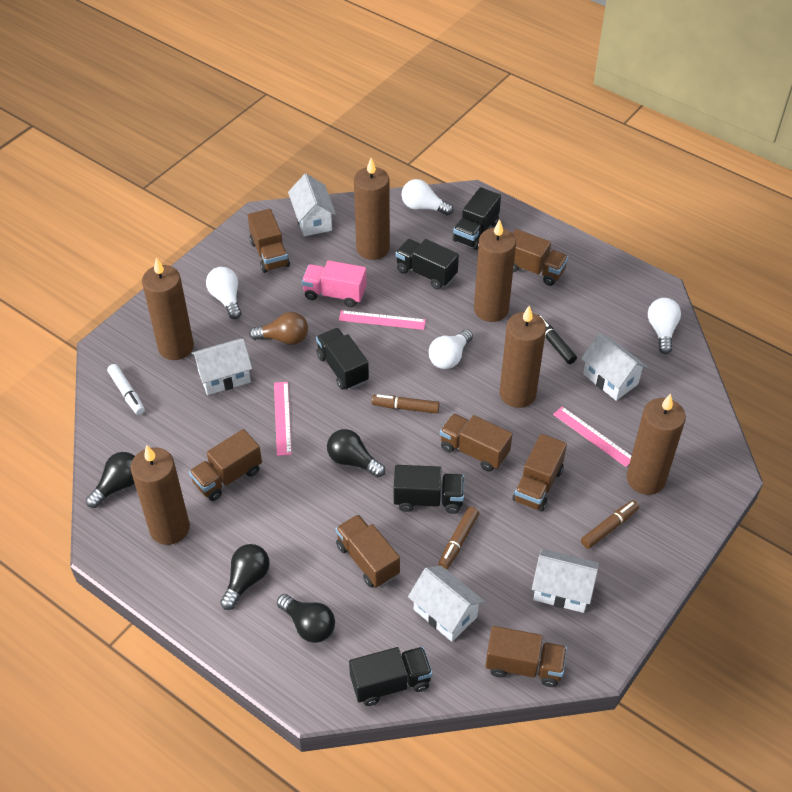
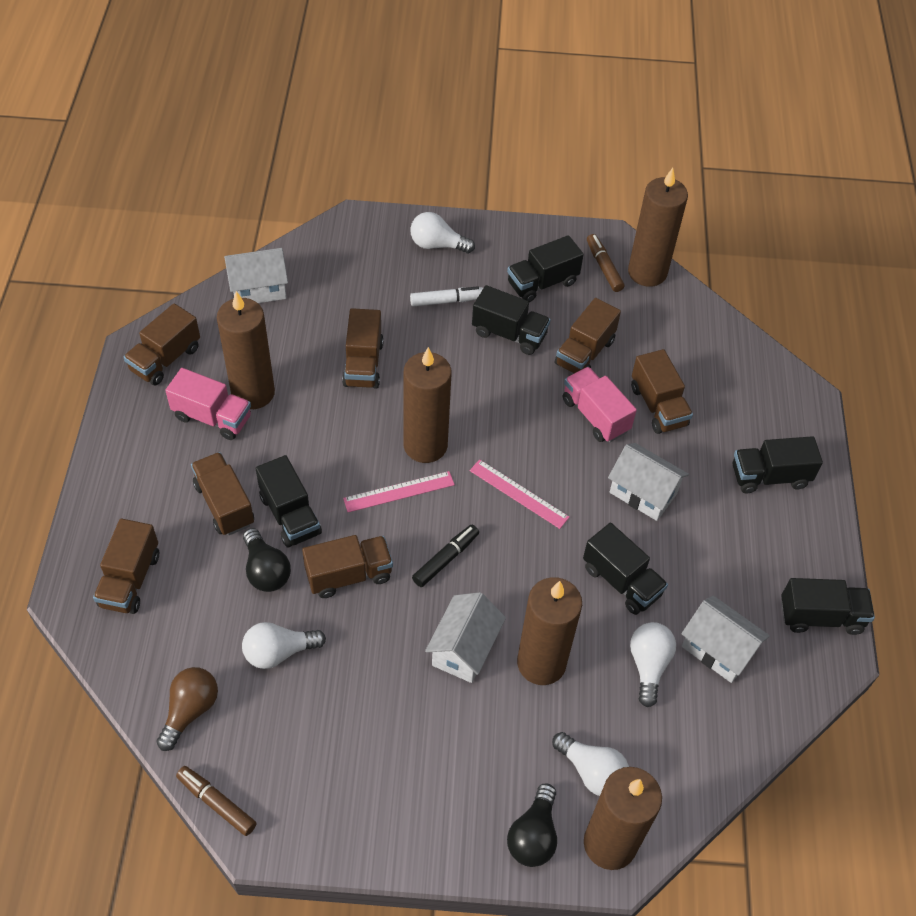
black light bulb: [86,452,135,508] [220,544,270,610] [277,594,335,643] [327,429,385,477] = 4 -> [243,528,291,592] [507,784,557,867] = 2
black truck: [316,328,369,390] [349,647,432,706] [394,465,464,514] [396,239,459,290] [452,187,501,250] = 5 -> [256,455,322,547] [472,285,551,355] [507,235,584,302] [583,523,668,615] [733,436,823,493] [781,578,875,635] = 6
brown candle: [131,445,190,545] [142,258,194,360] [354,158,390,260] [474,219,516,322] [499,306,546,408] [627,394,686,495] = 6 -> [217,291,275,409] [404,347,452,463] [517,577,582,685] [584,767,662,870] [628,168,688,287] = 5
brown marker: [372,394,440,414] [438,507,479,569] [581,500,639,549] = 3 -> [176,766,257,836] [587,234,625,292] = 2
pink ruler: [274,382,292,456] [339,310,426,330] [553,406,631,467] = 3 -> [343,471,455,512] [470,459,570,529] = 2
pink truck: [302,260,367,307] = 1 -> [165,368,251,440] [563,367,637,442] = 2
white house: [191,339,252,395] [288,174,336,236] [408,566,485,642] [532,549,599,613] [581,333,648,401] = 5 -> [224,248,288,303] [425,592,506,683] [608,443,689,521] [681,596,770,683] = 4

